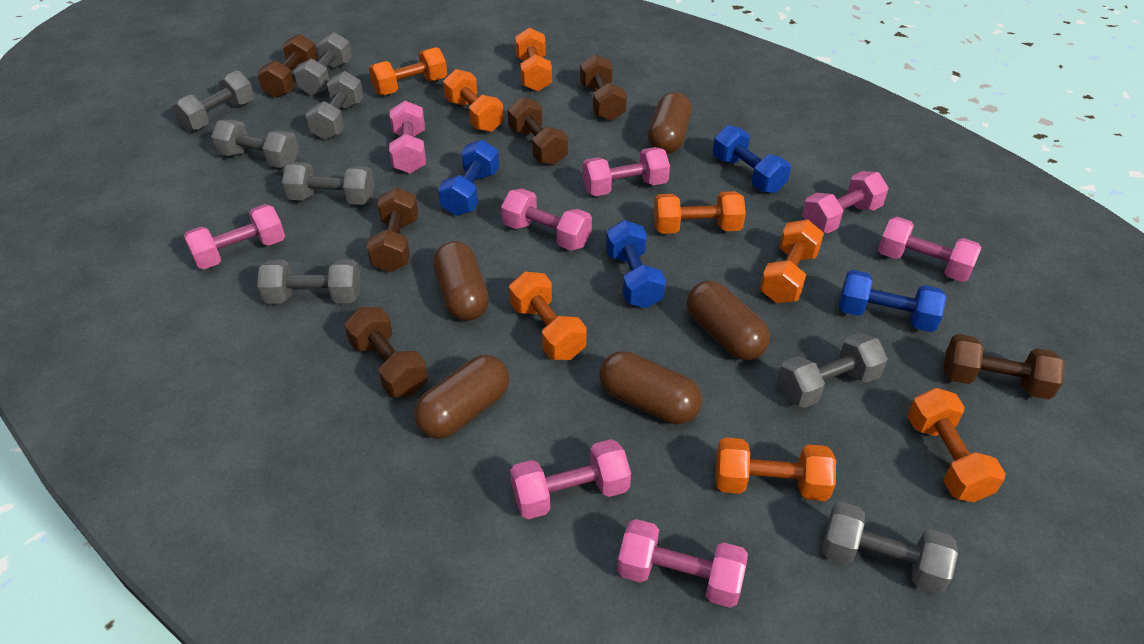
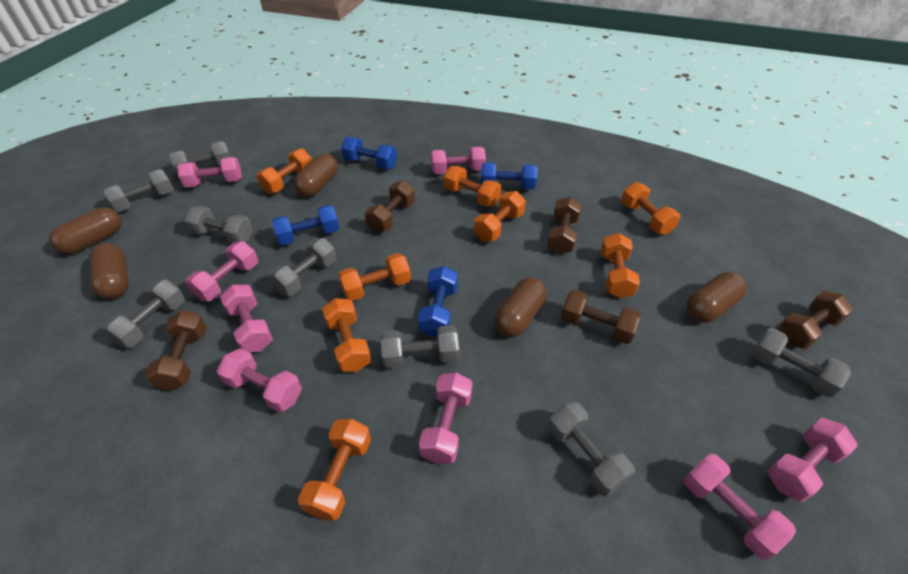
brown dumbbell: [257,34,318,98] [344,307,428,397] [367,187,418,272] [507,97,568,165] [580,55,627,121] [944,334,1065,400] = 6 -> [145,310,207,391] [365,181,415,233] [547,197,582,254] [561,290,641,344] [778,291,853,349] = 5

